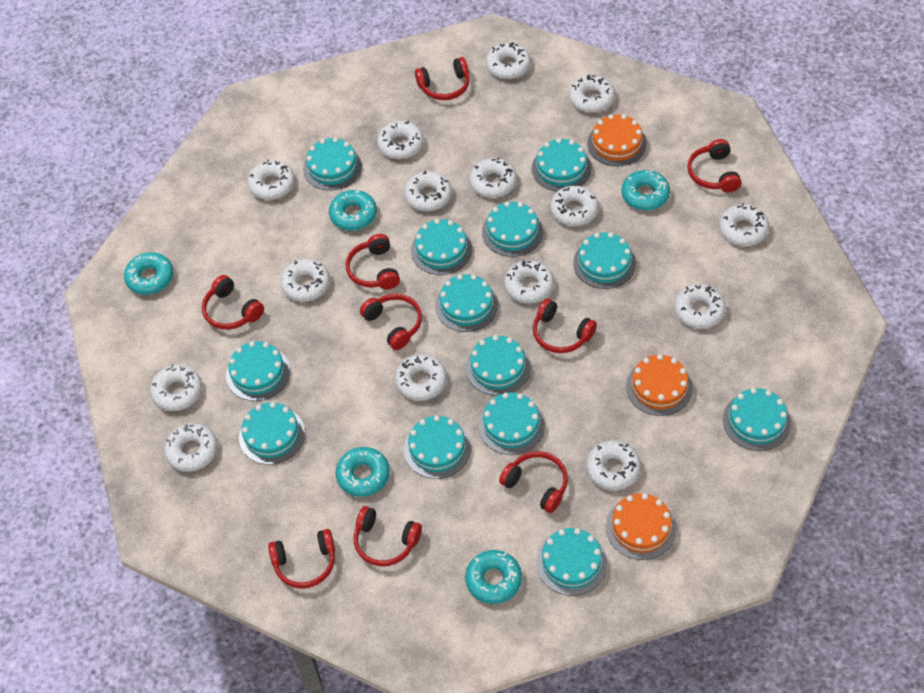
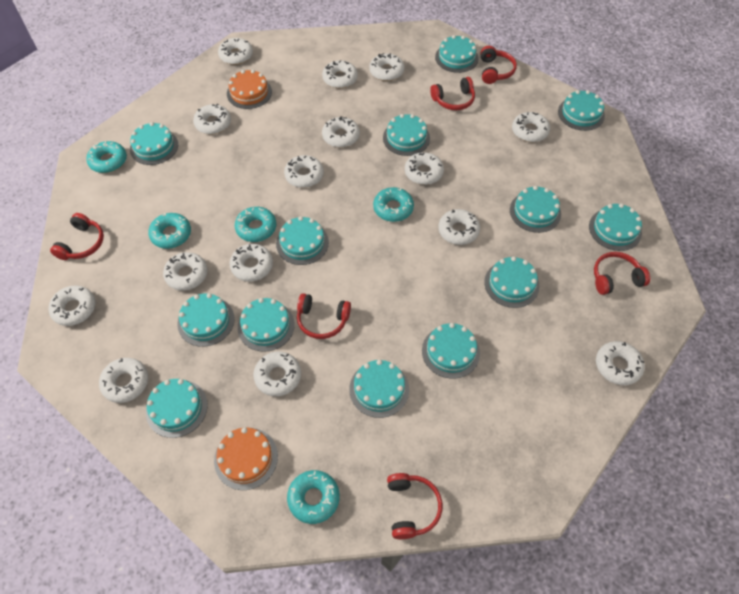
orange cake: [587,114,647,167] [606,493,676,560] [626,354,693,416] = 3 -> [214,427,278,490] [227,70,272,109] = 2
red headphones: [202,275,264,330] [268,529,335,588] [346,234,400,289] [354,506,422,566] [360,294,422,350] [415,57,470,100] [499,451,568,513] [533,299,597,353] [687,139,742,192] = 9 -> [50,213,104,260] [297,293,351,339] [387,473,442,539] [430,77,475,110] [481,46,517,84] [594,252,650,295] = 6

